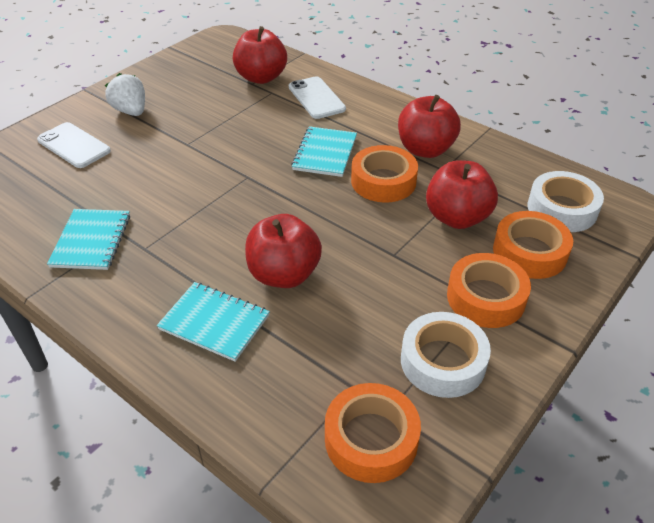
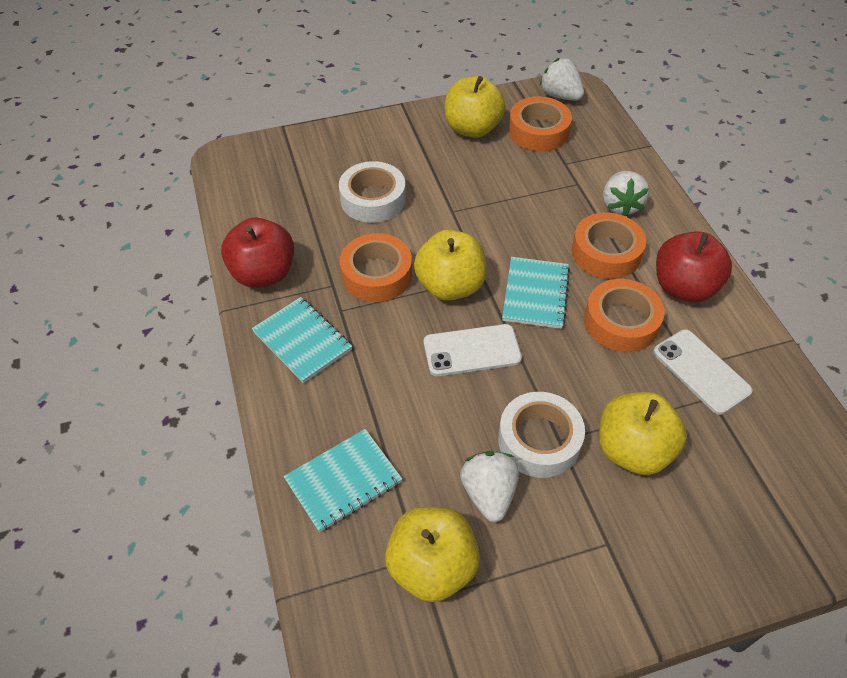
red apple: [233,26,287,84] [245,214,322,288] [398,95,461,158] [426,160,498,229] = 4 -> [221,218,294,288] [656,232,732,302] = 2
white strawberry: [105,73,145,116] = 1 -> [460,451,519,522] [540,58,584,101] [603,171,649,216] = 3
yellow apple: none = 0 -> [385,507,480,602] [414,230,486,301] [445,76,505,138] [599,392,687,475] = 4

